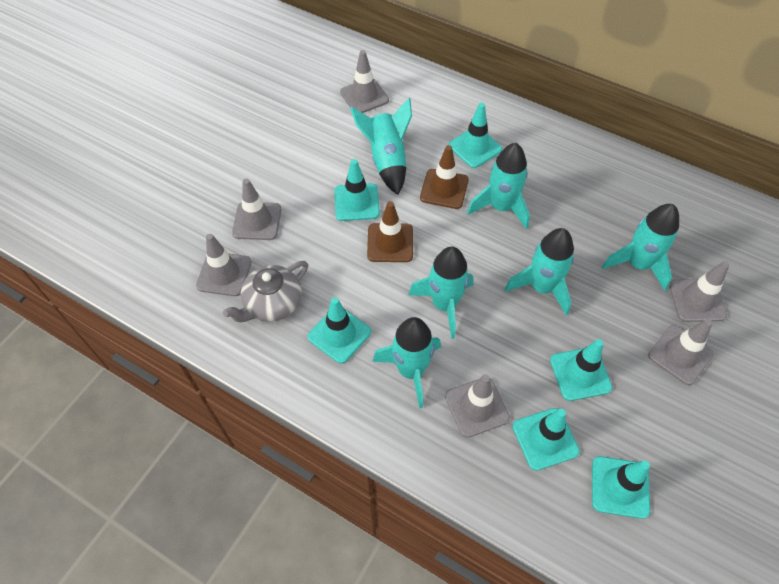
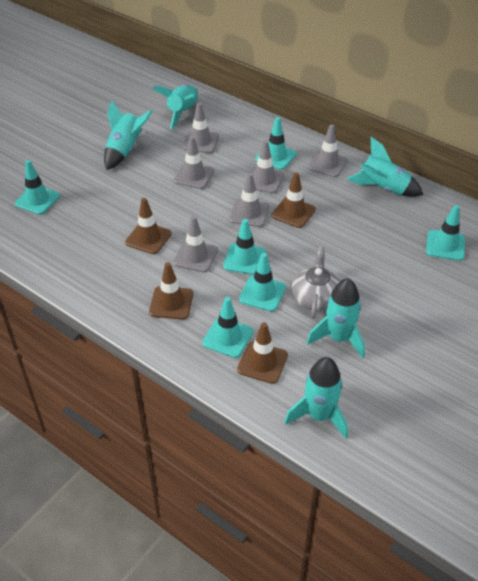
brown traffic cone: [367,201,413,262] [420,145,469,209] = 2 -> [125,198,172,254] [149,262,193,320] [237,322,288,384] [271,172,316,228] = 4
turquoise rocket: [350,98,412,195] [372,317,441,409] [408,247,473,339] [467,143,530,229] [504,228,574,315] [602,204,679,291] = 6 -> [104,100,152,170] [152,84,198,130] [284,357,348,439] [307,278,365,359] [347,137,423,197] = 5

